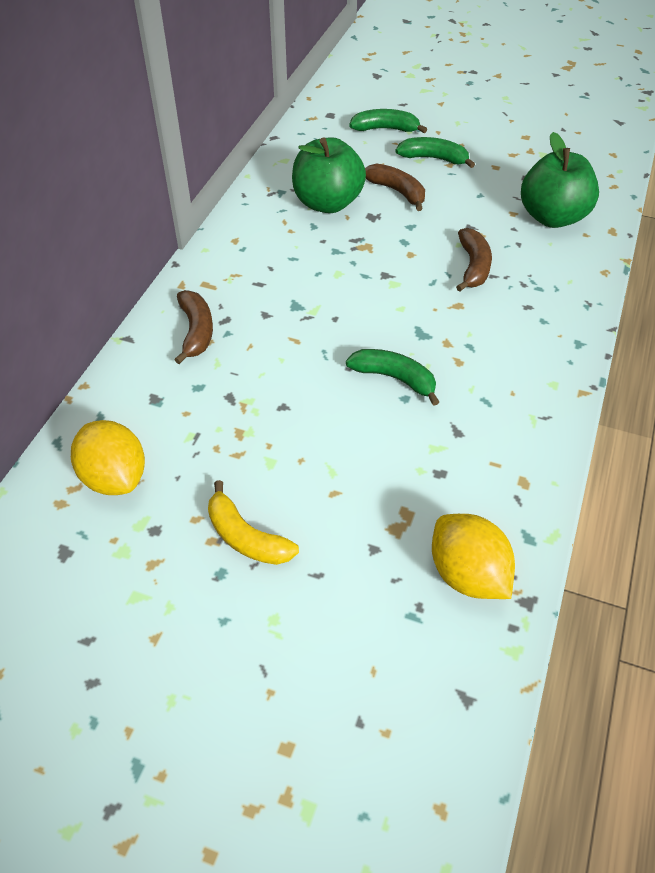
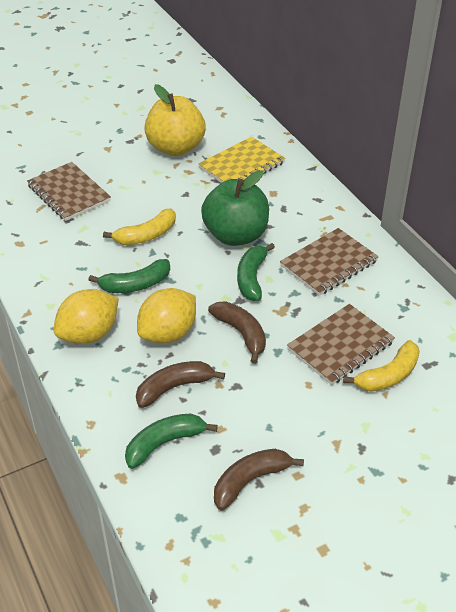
brown notebook: none = 0 -> [27,162,111,221] [280,228,379,296] [287,304,395,385] = 3
green apple: [292,137,366,213] [521,132,599,228] = 2 -> [201,170,269,246] = 1
yellow apple: none = 0 -> [144,84,205,156] = 1
yellow banana: [208,480,299,565] = 1 -> [103,208,176,245] [343,340,420,392] = 2
yellow notebook: none = 0 -> [198,136,286,183] = 1

